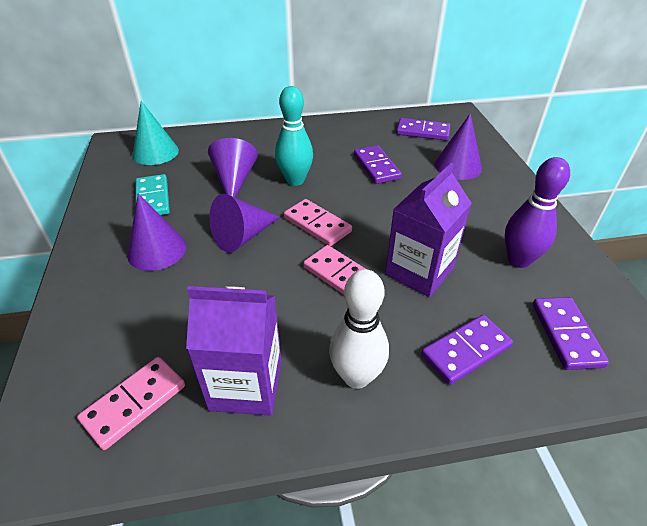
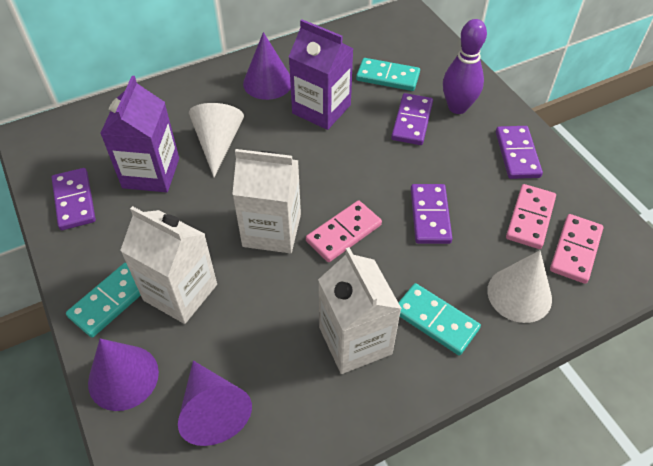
purple cone: [127,193,187,271] [208,138,258,197] [209,194,280,253] [434,113,482,180] = 4 -> [88,338,159,411] [178,360,252,446] [243,32,291,100] = 3
turquoise bowling pin: [275,86,313,186] = 1 -> none = 0
turquoise cone: [132,101,179,165] = 1 -> none = 0
turquoise domino: [135,174,170,215] = 1 -> [66,263,141,338] [356,58,420,91] [398,283,481,355] = 3
white bowling pin: [329,269,389,389] = 1 -> none = 0
white carton: none = 0 -> [120,206,217,324] [232,149,301,253] [318,247,402,374] = 3
white cone: none = 0 -> [189,103,244,177] [487,250,552,323] = 2

